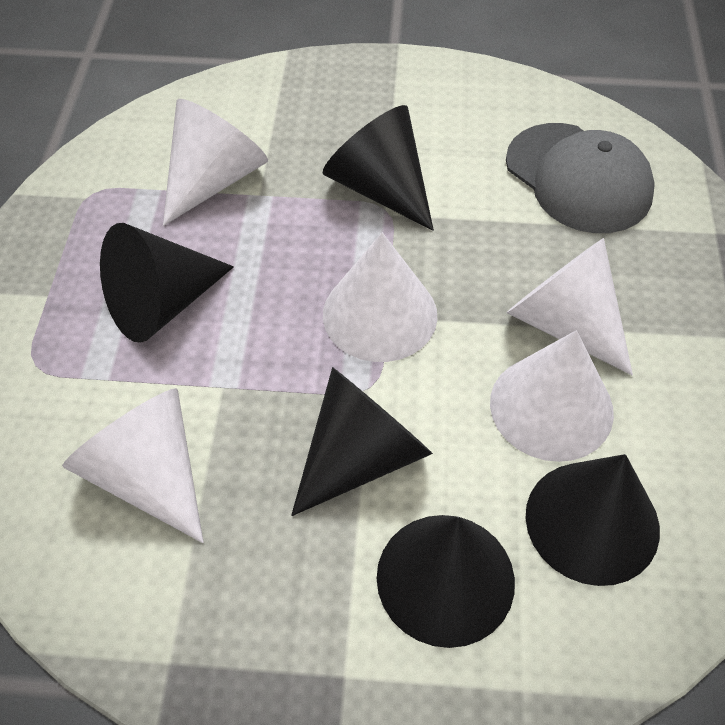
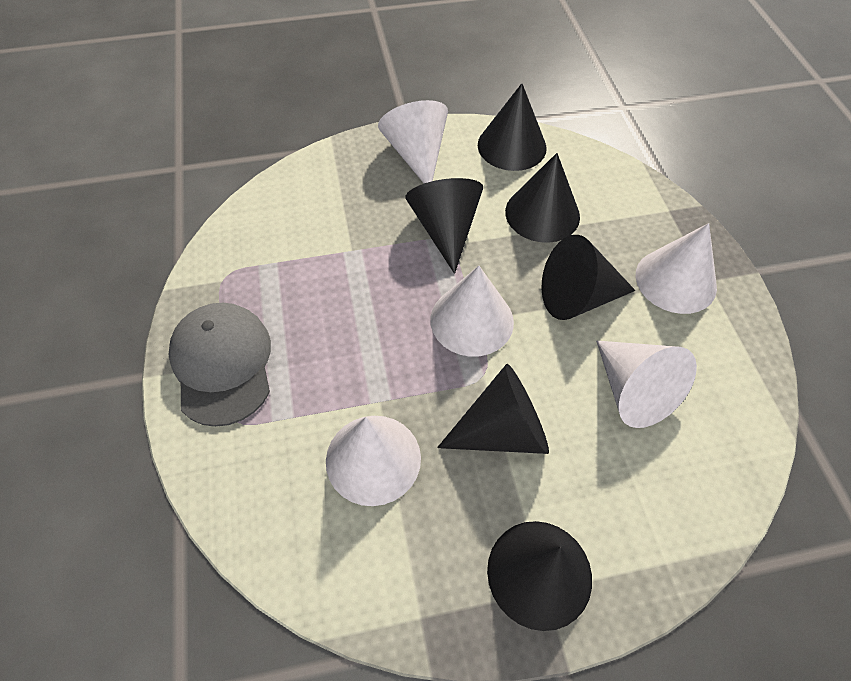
black cone: [100,223,234,343] [291,367,433,516] [323,105,434,231] [377,515,515,648] [525,454,660,586] = 5 -> [405,178,483,274] [437,364,549,454] [478,83,547,171] [487,521,592,631] [505,153,580,243] [542,235,635,320] = 6

